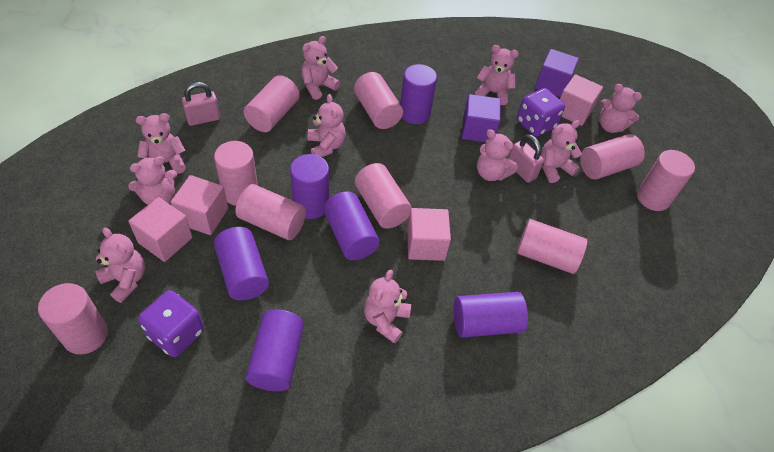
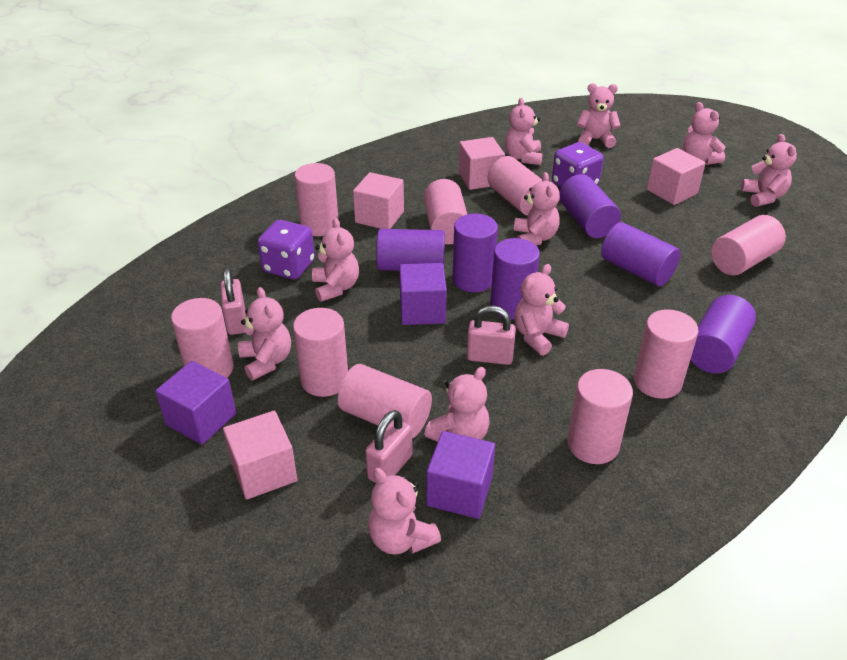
pink padlock: [182,82,220,126] [508,134,544,183] = 2 -> [220,268,246,335] [365,410,412,484] [467,306,516,365] = 3
purple cube: [462,94,501,142] [535,49,579,97] = 2 -> [155,361,236,445] [399,263,447,325] [426,431,495,519] = 3

